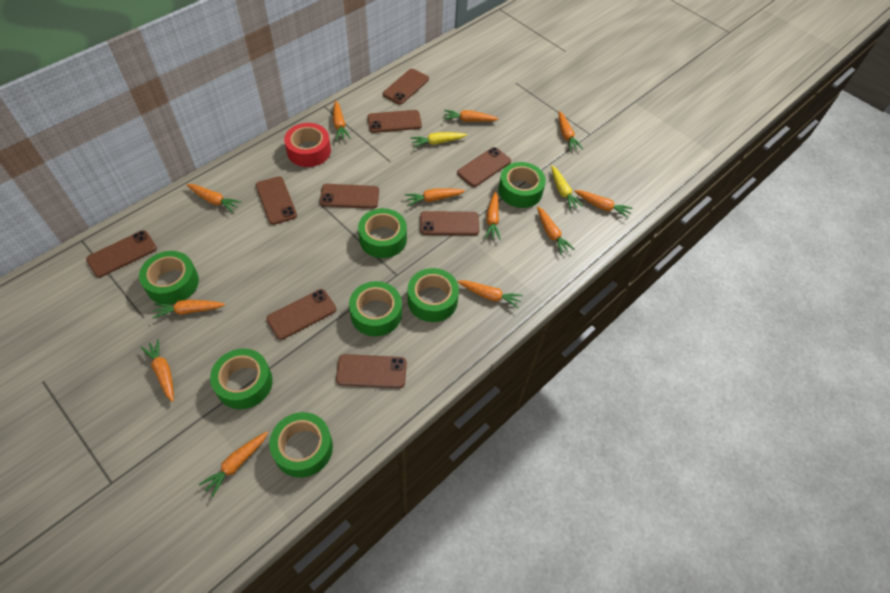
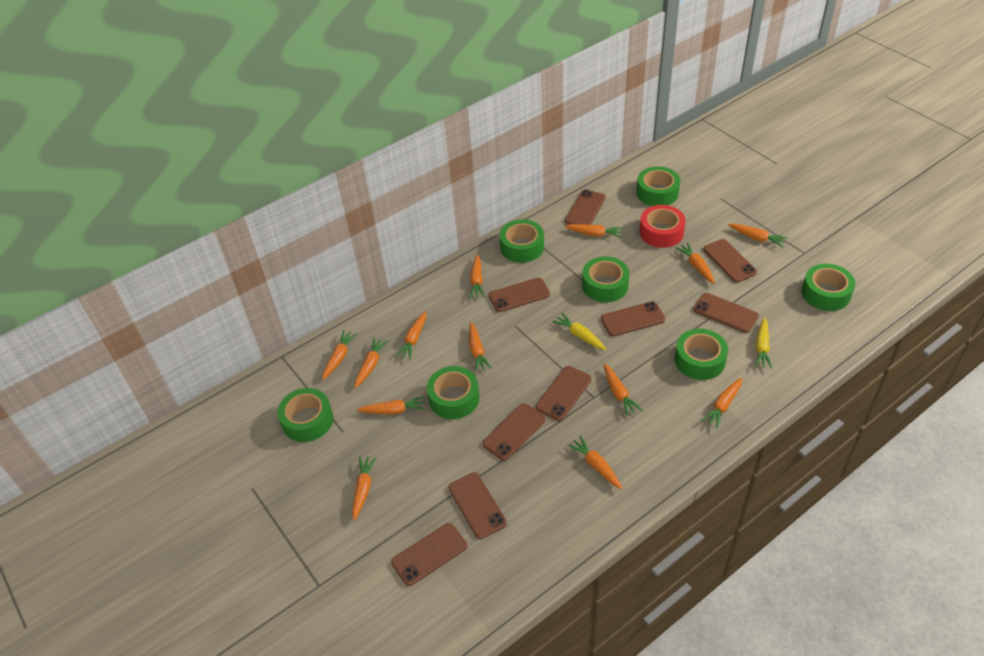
orange carrot: [141,339,174,402] [152,300,225,318] [186,184,242,213] [199,431,268,498] [333,101,351,140] [405,188,465,206] [444,110,499,122] [457,280,523,309] [485,191,501,240] [537,206,574,255] [559,111,583,151] [574,190,633,218] = 12 -> [322,330,358,380] [352,456,377,521] [355,337,388,388] [357,396,425,414] [396,311,426,360] [469,254,485,298] [469,322,492,372] [565,224,623,238] [567,435,622,489] [604,363,642,416] [675,243,715,284] [701,378,742,428] [728,224,788,247] = 13

